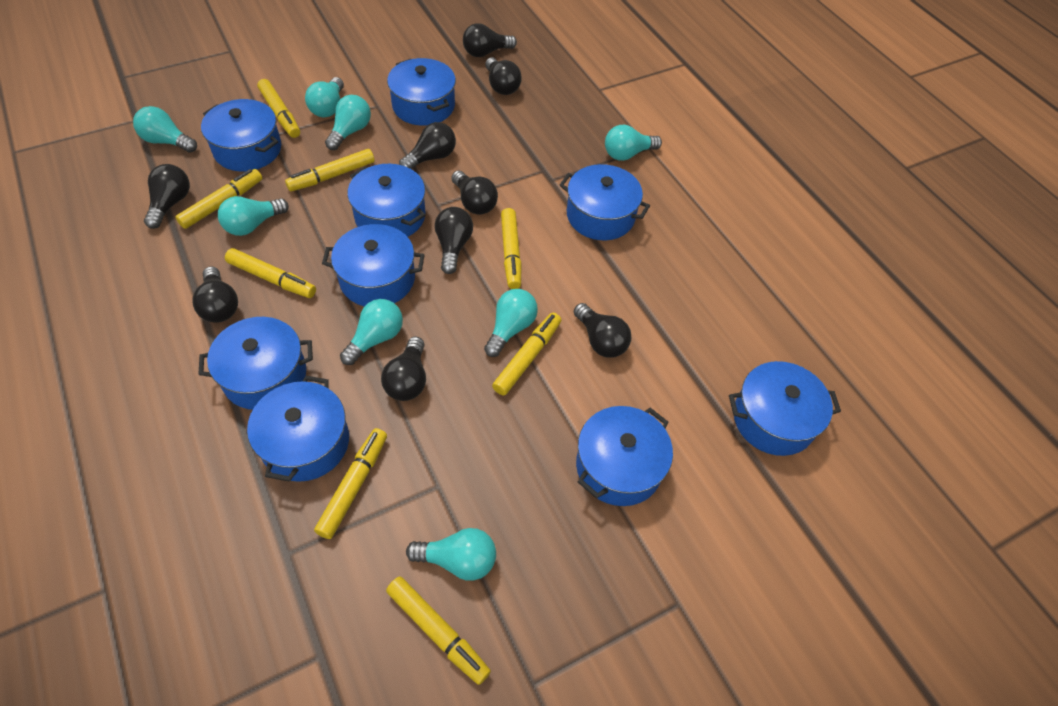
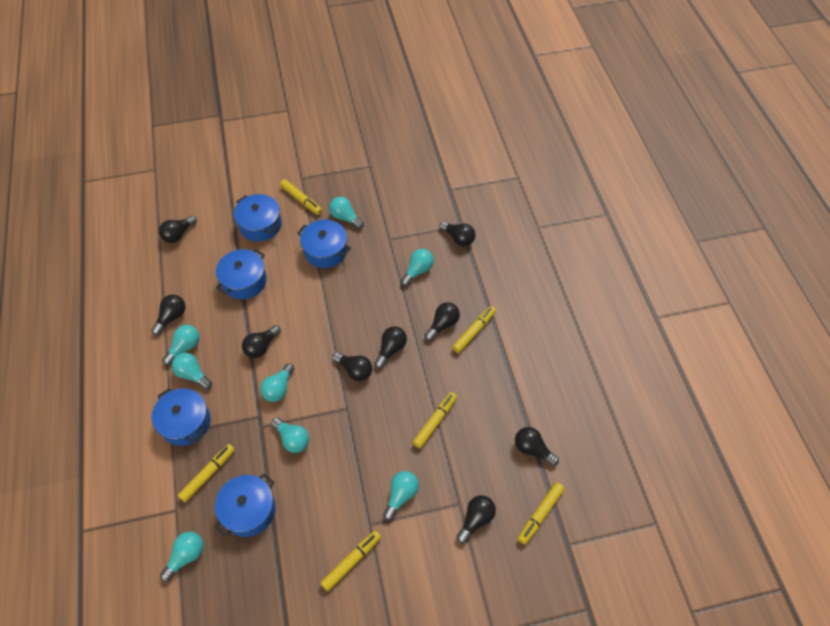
blue pot: [198,317,313,410] [201,99,281,171] [247,376,349,482] [322,224,425,307] [347,164,426,237] [387,58,456,126] [559,164,650,240] [576,406,673,506] [729,361,841,456] = 9 -> [152,388,210,446] [214,473,276,537] [216,249,267,300] [234,194,282,242] [297,220,351,268] = 5
yellow marker: [175,169,262,229] [225,248,316,298] [257,79,300,138] [285,149,375,192] [314,428,387,539] [386,576,491,685] [492,313,561,396] [501,208,521,289] = 8 -> [178,444,235,503] [280,179,322,215] [320,531,381,591] [413,392,457,449] [452,306,496,353] [518,482,564,545] = 6

